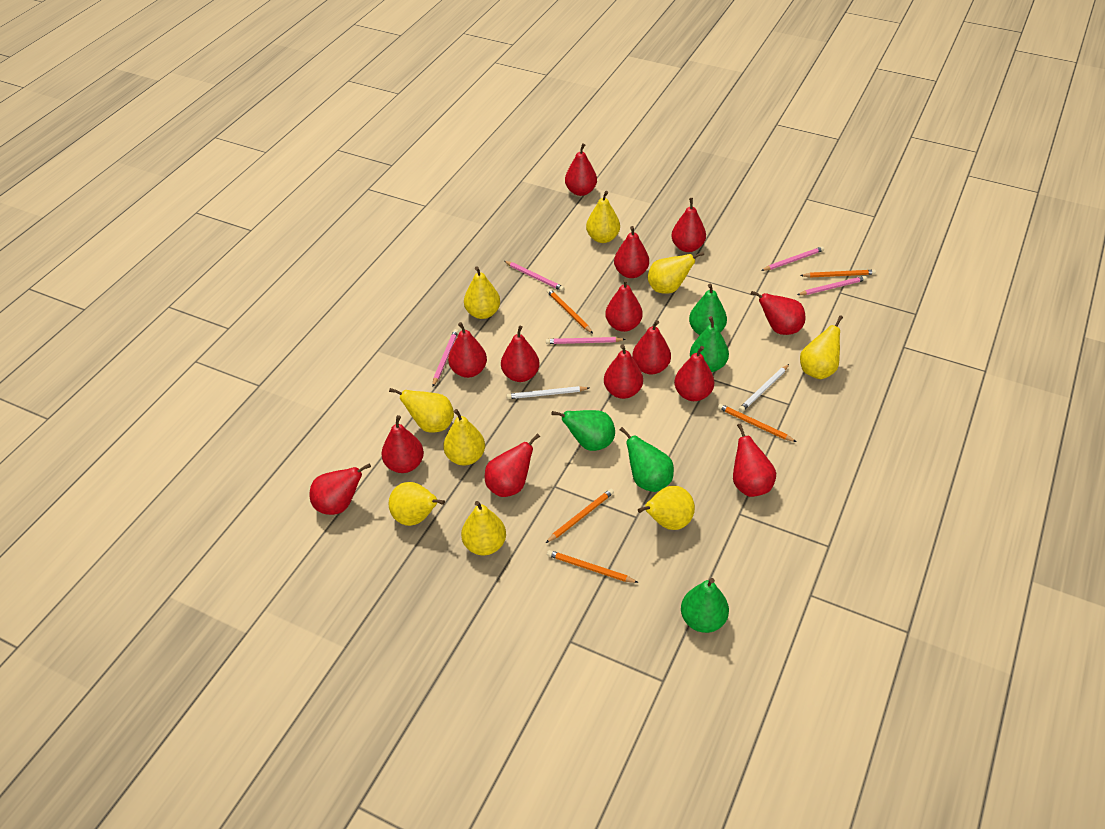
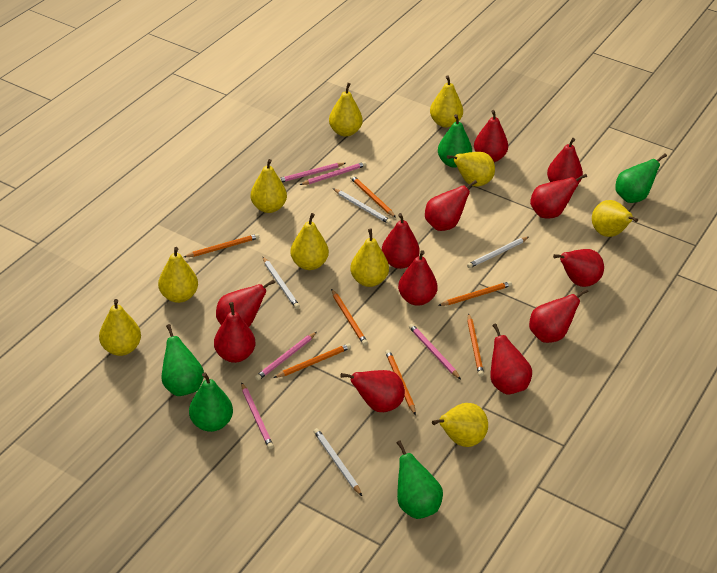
orange pencil: [546,489,614,543] [547,289,593,333] [547,550,638,583] [718,404,796,442] [800,270,876,278] = 5 -> [184,234,259,257] [274,343,351,378] [331,289,368,346] [350,175,396,218] [385,350,416,415] [438,281,512,306] [467,313,484,377] = 7
red pear: [309,463,371,515] [381,415,424,473] [448,322,487,378] [485,433,540,497] [501,326,540,382] [565,143,597,196] [604,344,643,399] [605,279,643,332] [614,226,649,278] [632,320,671,374] [671,198,706,252] [674,346,714,401] [733,423,776,497] [751,291,806,335] = 14 -> [214,302,255,363] [216,279,275,327] [340,370,405,412] [382,213,420,269] [398,250,438,306] [425,180,477,231] [474,110,508,162] [490,323,532,395] [529,288,589,343] [530,174,587,219] [547,138,583,184] [553,249,604,287] = 12
white pencil: [507,386,589,399] [739,364,789,412] = 2 -> [262,256,300,309] [314,428,362,496] [333,188,392,224] [467,237,529,268] = 4
yellow pear: [388,482,445,526] [389,388,454,433] [443,409,485,465] [461,501,506,555] [464,266,500,319] [586,191,620,243] [638,486,695,530] [648,252,704,294] [800,315,843,379] = 9 -> [99,299,141,356] [158,247,198,303] [251,159,287,213] [290,213,329,270] [329,83,363,137] [350,229,389,287] [430,75,463,127] [432,403,488,447] [447,152,495,186] [592,200,638,237] = 10

